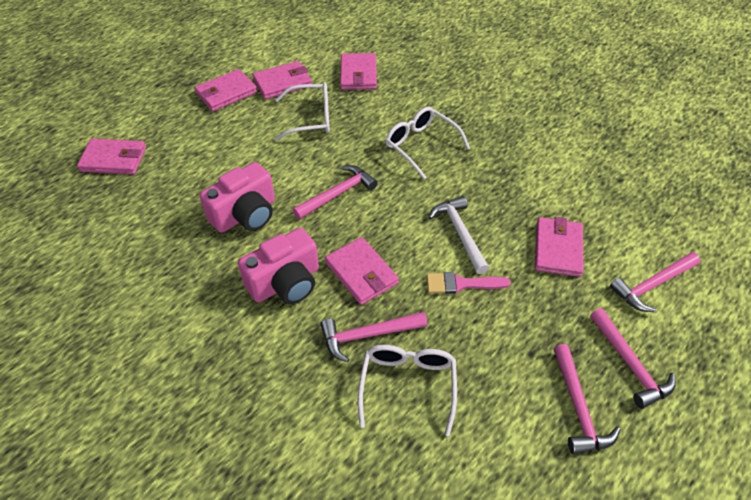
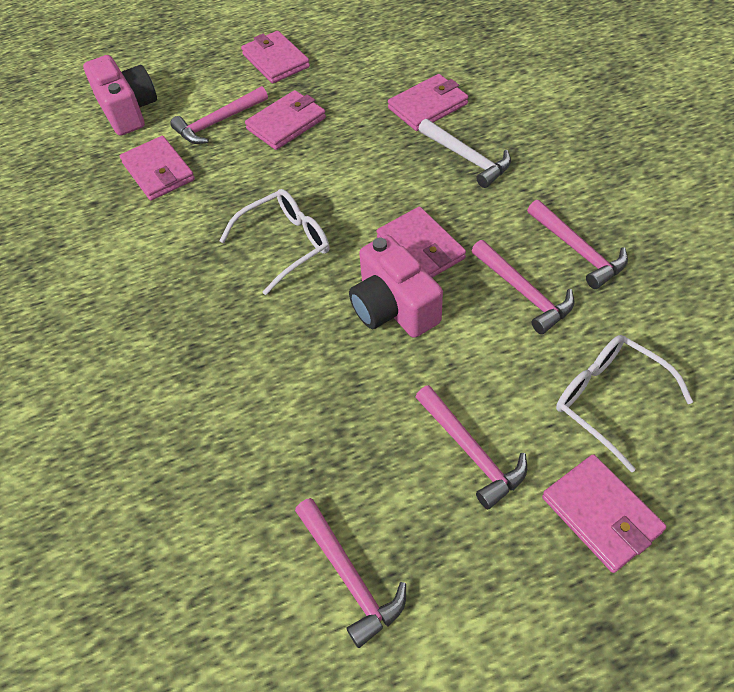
pink brush: [427,272,511,294] = 1 -> none = 0
white glasses: [274,83,330,141] [358,345,457,436] [385,107,470,179] = 3 -> [220,189,329,295] [556,335,693,473] = 2

